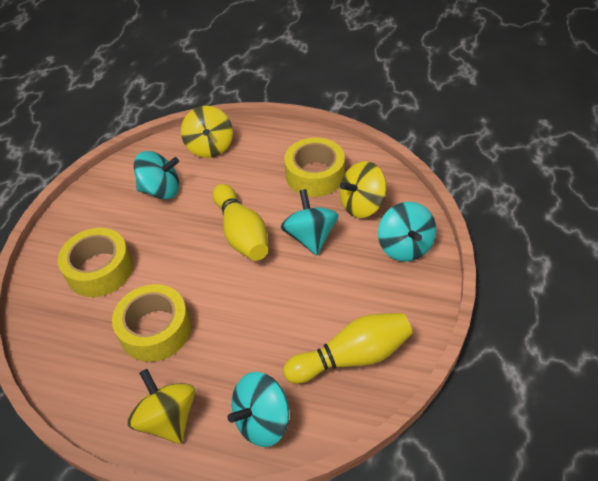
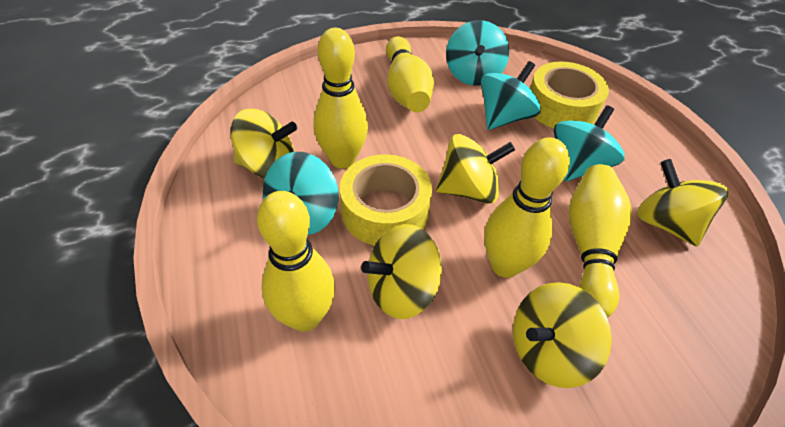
yellow bowling pin: [213,184,268,261] [283,313,412,384] = 2 -> [257,191,335,331] [313,28,368,169] [386,36,434,112] [484,138,570,278] [568,164,632,318] = 5
yellow spinning top: [127,369,195,444] [181,106,233,158] [340,161,387,218] = 3 -> [231,109,297,179] [361,224,442,319] [436,134,515,204] [513,282,612,388] [637,159,729,246] = 5
yellow tape: [58,228,133,297] [112,284,191,362] [284,137,345,197] = 3 -> [340,154,432,246] [530,62,609,128] = 2

